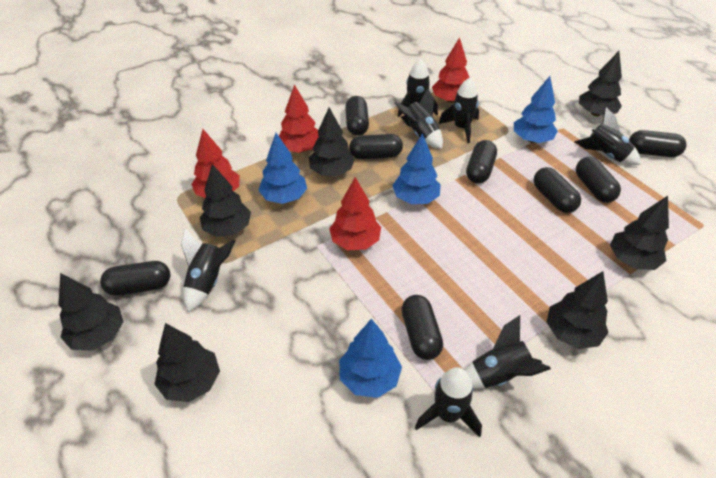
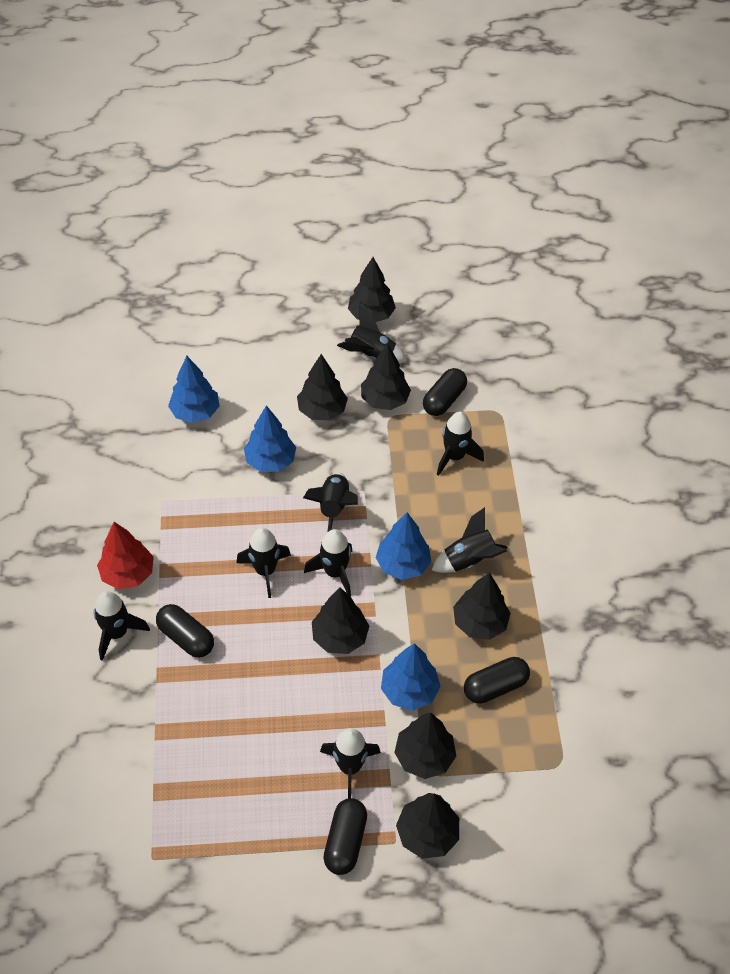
black capsule: [100,261,170,296] [345,96,369,136] [349,134,403,160] [401,295,443,360] [466,140,497,184] [533,167,581,213] [576,157,621,203] [629,130,687,157] = 8 -> [156,604,214,658] [323,798,367,875] [423,368,467,416] [464,657,530,704] = 4
black rocket: [181,229,236,312] [394,88,443,149] [397,59,438,118] [415,367,482,437] [439,78,479,143] [465,315,551,389] [575,107,641,165] = 7 -> [94,591,150,661] [237,528,291,598] [303,472,358,533] [304,529,352,596] [320,728,381,798] [337,305,407,364] [432,507,508,573] [437,412,484,476] = 8
red tree: [191,129,240,198] [279,84,318,153] [329,177,381,250] [432,37,470,103] = 4 -> [97,522,154,589] = 1

